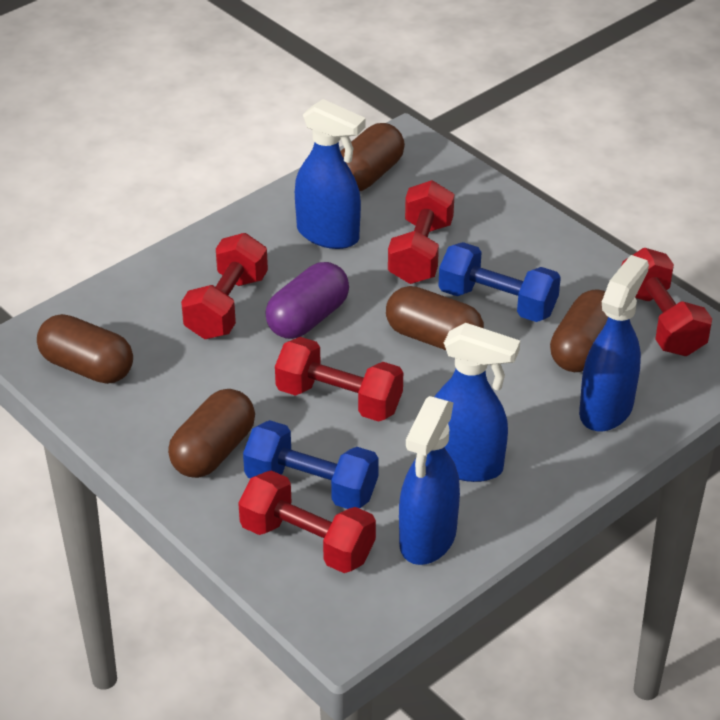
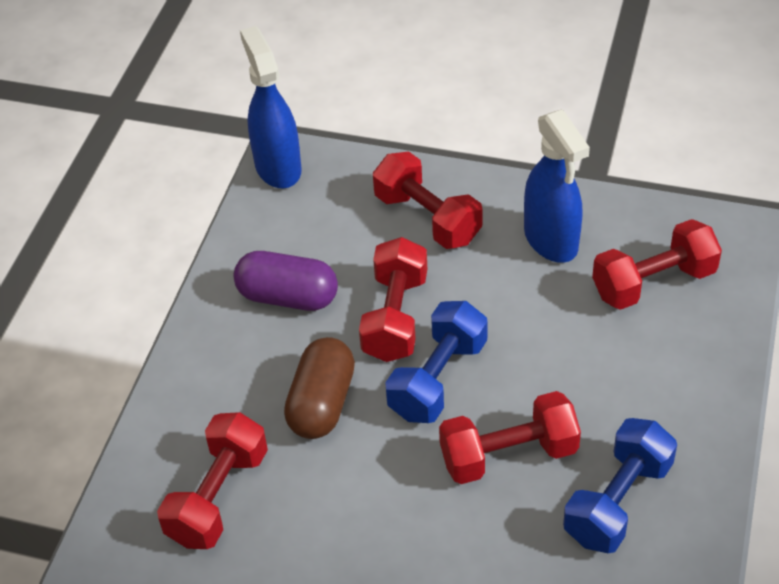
blue spray bottle: [295,99,366,249] [399,396,460,565] [434,323,520,482] [579,255,649,432] = 4 -> [240,26,302,188] [524,109,590,263] = 2
brown capsule: [37,314,133,384] [168,389,255,478] [340,123,405,191] [386,286,484,350] [550,289,608,372] = 5 -> [284,337,355,439] = 1

